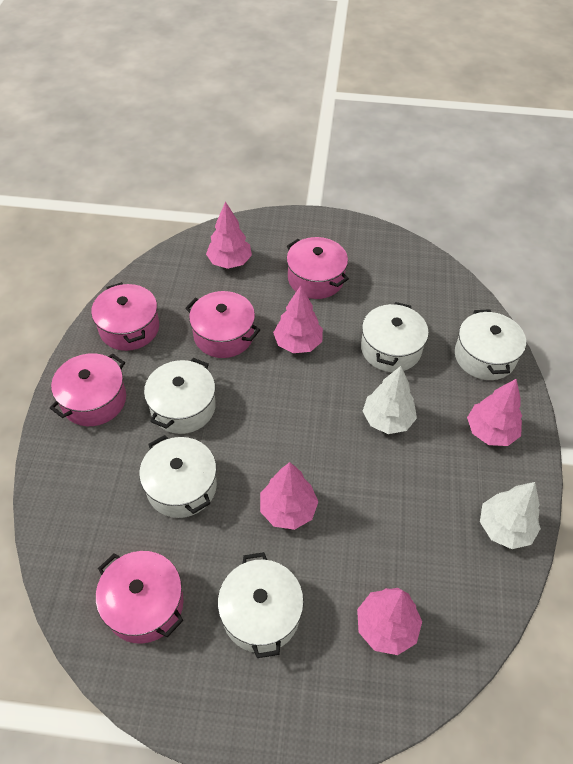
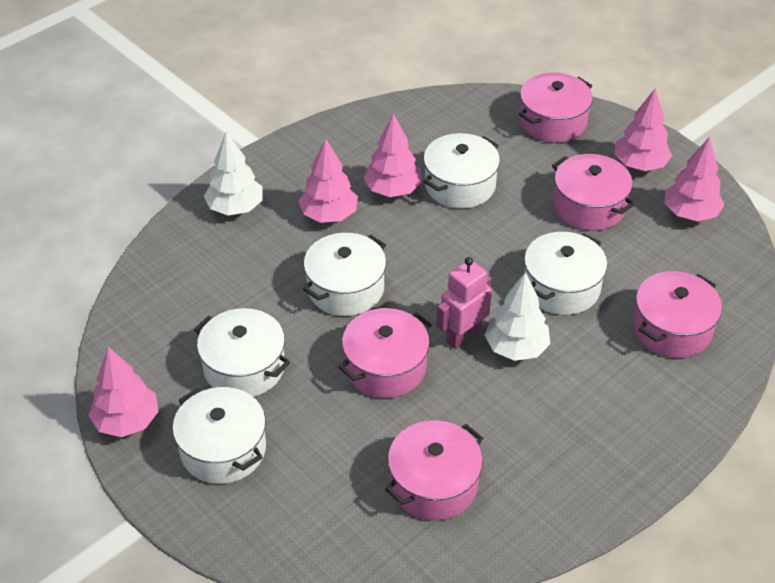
pink robot: none = 0 -> [437,257,492,349] = 1

